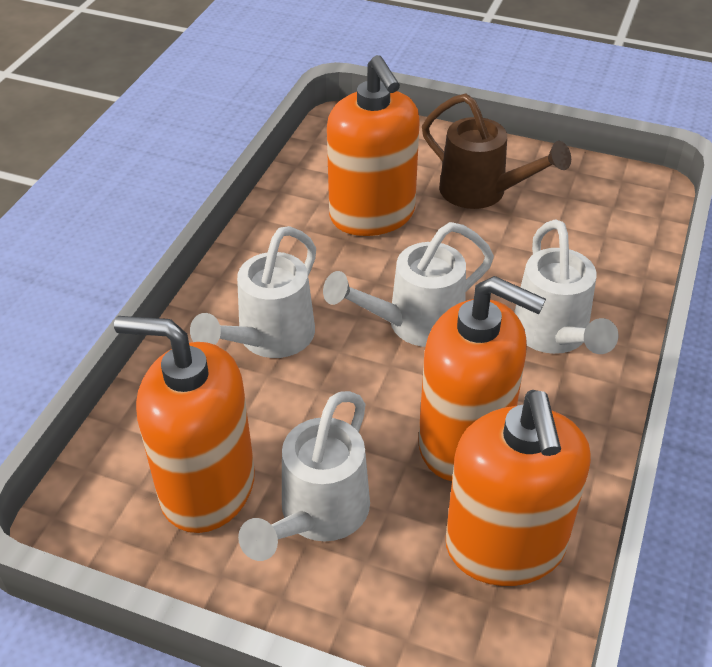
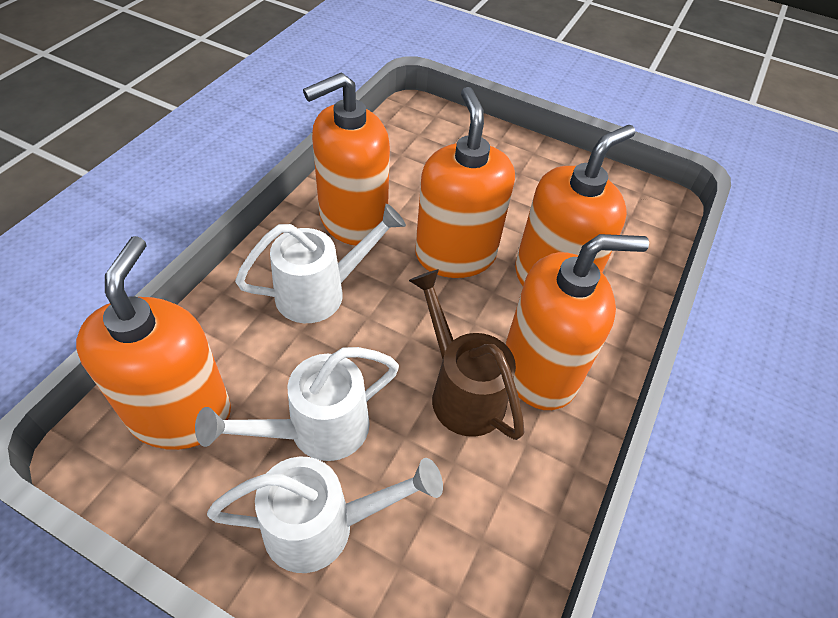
orange soap dispenser: [114,316,255,533] [327,55,420,236] [418,276,546,481] [446,390,591,586] = 4 -> [76,236,231,450] [303,73,390,245] [415,87,515,278] [505,234,649,410] [515,125,635,286] = 5
white watering can: [190,226,316,358] [238,391,370,561] [323,222,494,347] [514,220,619,354] = 4 -> [195,347,399,461] [207,457,443,573] [235,204,406,323] = 3

